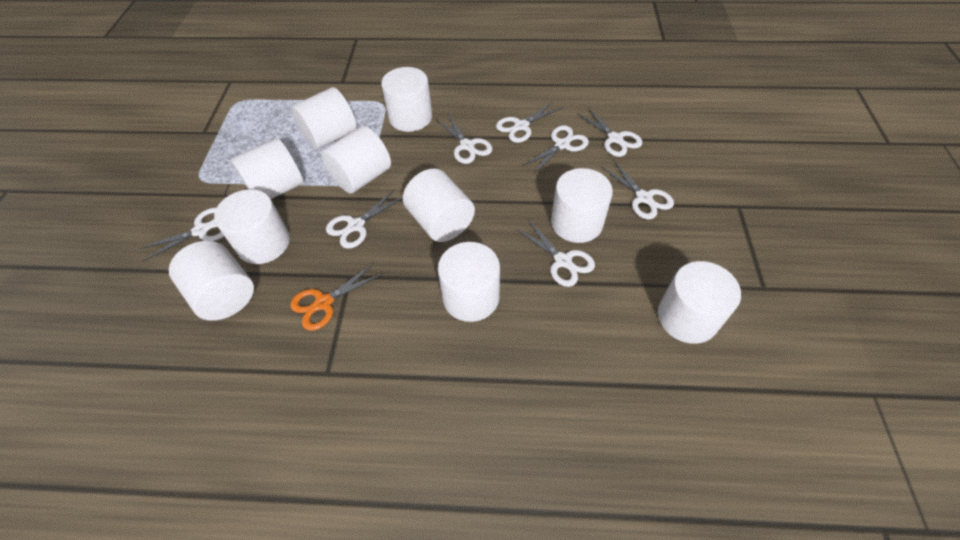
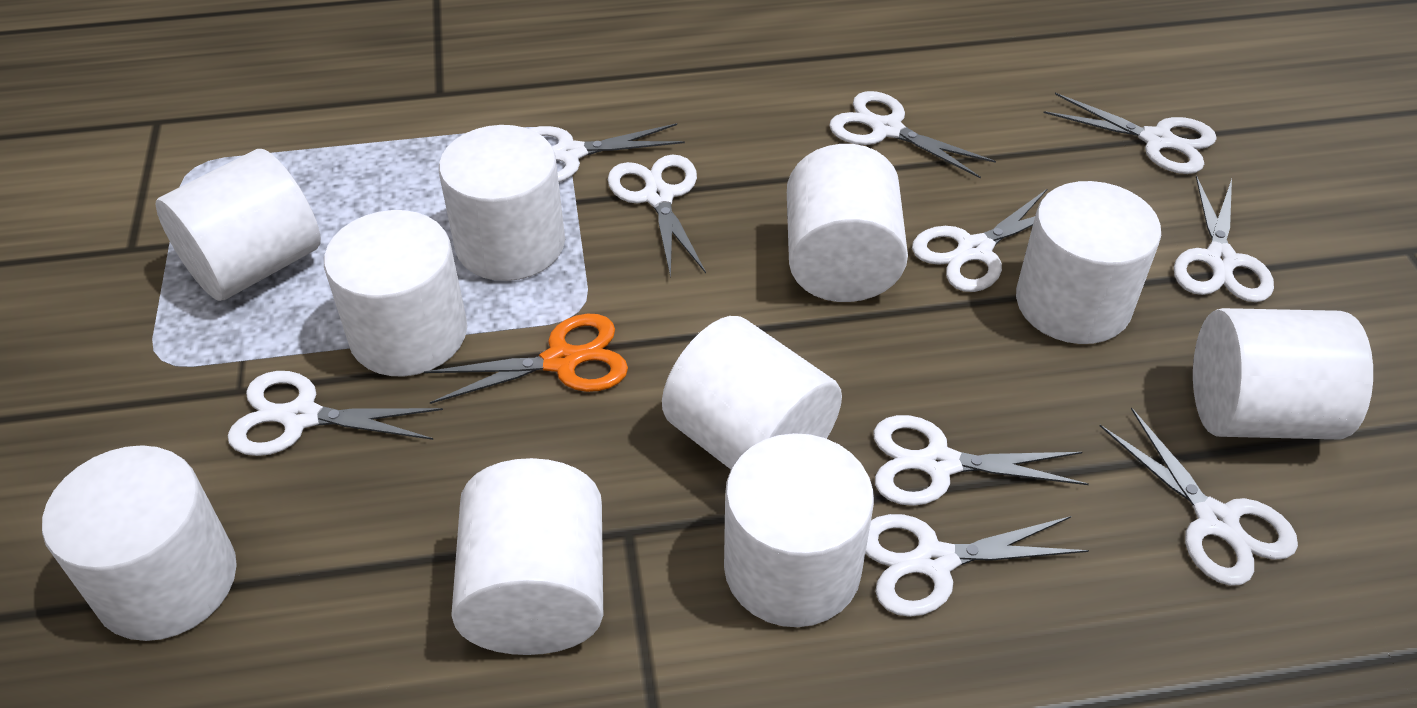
white scissors: [138,208,224,261] [326,189,403,249] [436,114,492,164] [496,101,563,143] [515,220,595,287] [522,125,589,175] [577,107,642,157] [601,160,674,219] = 8 -> [228,371,443,456] [529,123,685,182] [608,154,706,278] [829,91,996,179] [865,514,1089,617] [873,415,1089,506] [912,188,1048,292] [1044,93,1217,174] [1100,407,1298,586] [1174,175,1274,302] = 10

